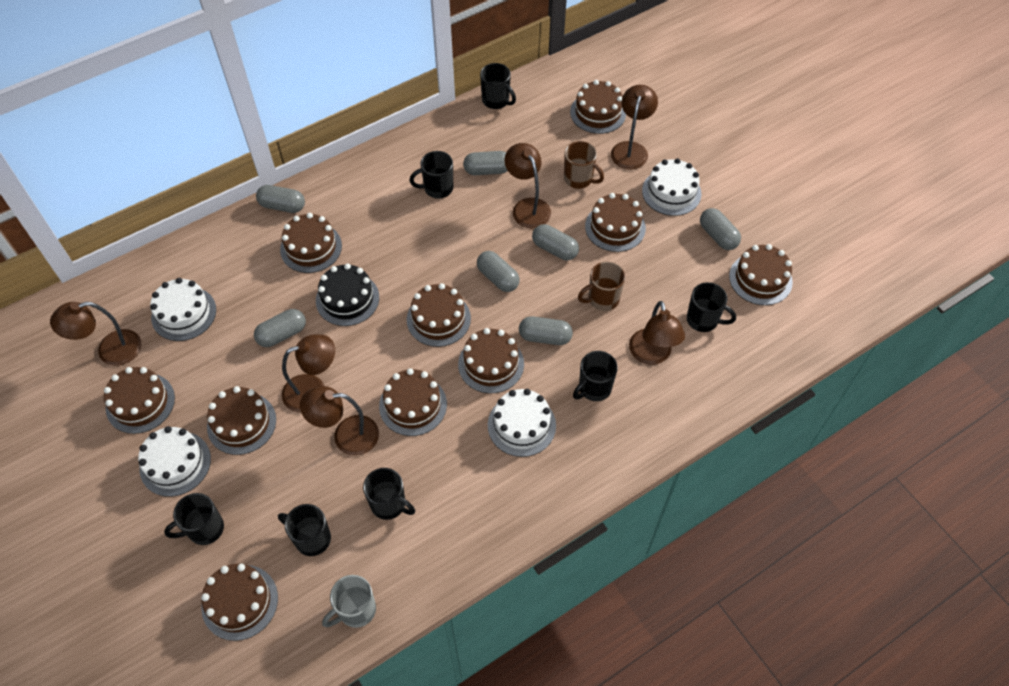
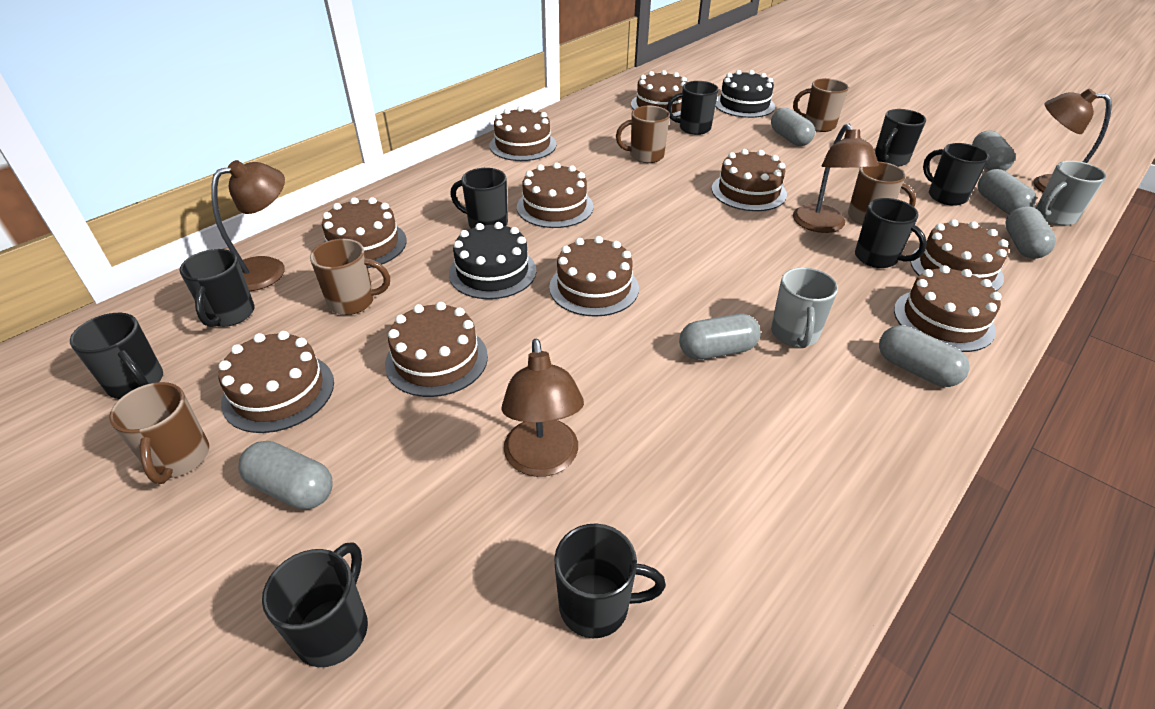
black cake: [316,263,379,326] = 1 -> [449,222,536,299] [715,70,775,118] = 2
black mug: [164,493,224,545] [278,504,331,556] [363,468,415,520] [409,151,453,199] [480,63,516,109] [573,351,618,401] [687,282,736,332] = 7 -> [70,313,163,399] [180,249,254,327] [262,542,368,667] [450,168,508,229] [554,523,666,638] [667,81,719,135] [855,198,927,268] [875,109,926,167] [923,143,989,206] = 9
brown lamp: [50,302,141,366] [282,334,335,413] [300,386,379,456] [504,143,551,228] [611,85,658,170] [629,301,685,365] = 6 -> [211,160,285,291] [501,338,584,477] [793,123,879,233] [1034,89,1112,192] = 4
brown mug: [564,141,604,189] [578,261,625,311] = 2 -> [109,382,209,484] [310,239,390,315] [616,106,670,163] [793,78,849,132] [848,161,916,225] = 5
grey mug: [322,575,376,628] = 1 -> [771,267,838,348] [1036,161,1106,226] = 2
white cake: [138,426,211,497] [150,278,216,341] [488,389,556,457] [642,158,701,216] = 4 -> none = 0

